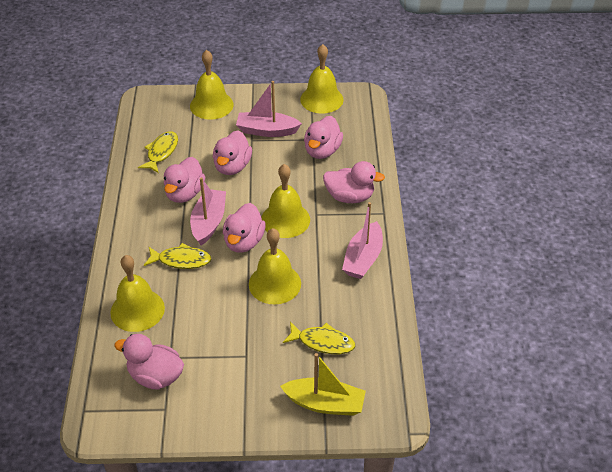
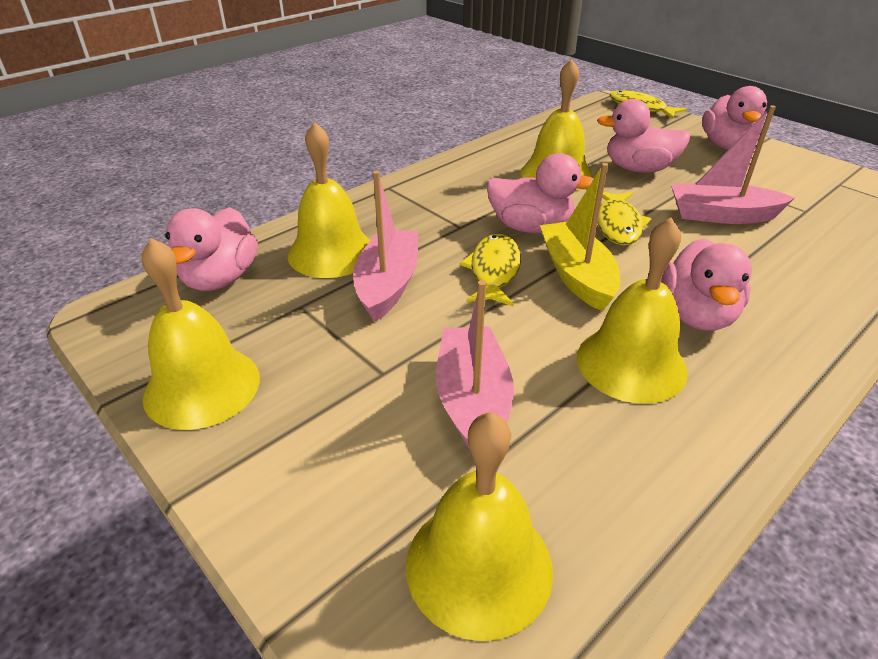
pink duck: [114,334,184,389] [164,157,205,203] [213,130,252,175] [223,203,266,253] [304,116,343,159] [323,161,385,203] = 6 -> [165,207,258,291] [486,153,593,233] [597,99,690,173] [661,238,752,331] [702,86,767,150] = 5

